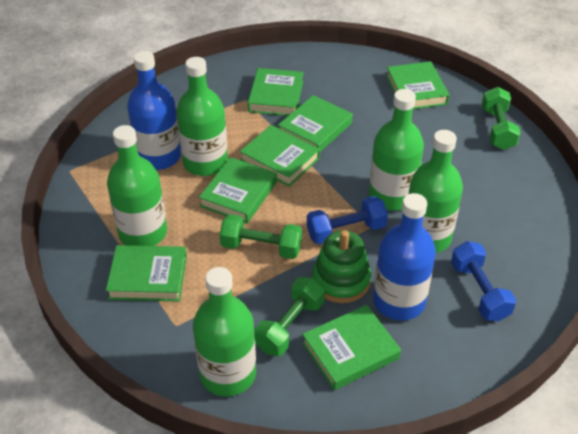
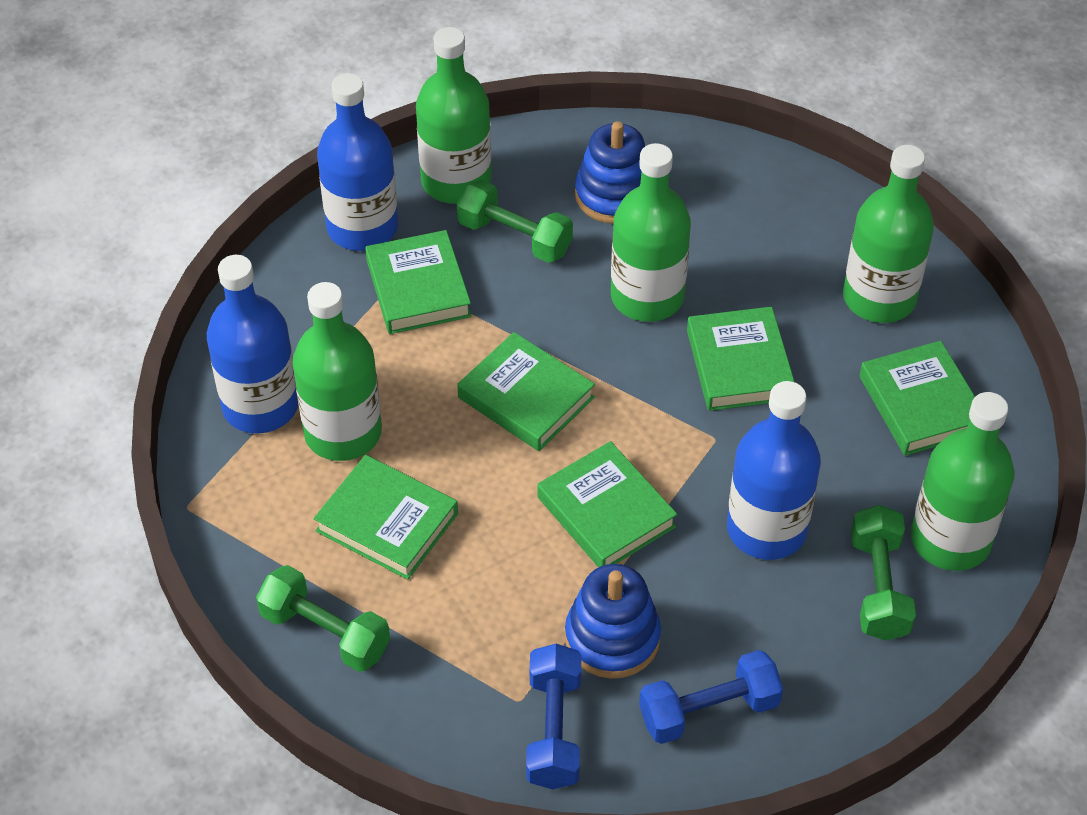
blue bottle: [127,51,181,170] [373,193,436,321] = 2 -> [207,255,298,434] [317,73,398,251] [727,381,821,560] = 3
blue stacking toy: none = 0 -> [565,564,661,679] [575,121,645,224] = 2
green book: [106,245,187,302] [199,157,277,223] [240,125,320,187] [248,68,304,116] [278,95,353,152] [302,305,401,390] [386,61,450,109] = 7 -> [313,455,458,580] [365,230,472,334] [457,332,595,451] [538,441,677,567] [687,307,795,411] [859,341,975,456] = 6
green stacking toy: [312,230,371,303] = 1 -> none = 0

